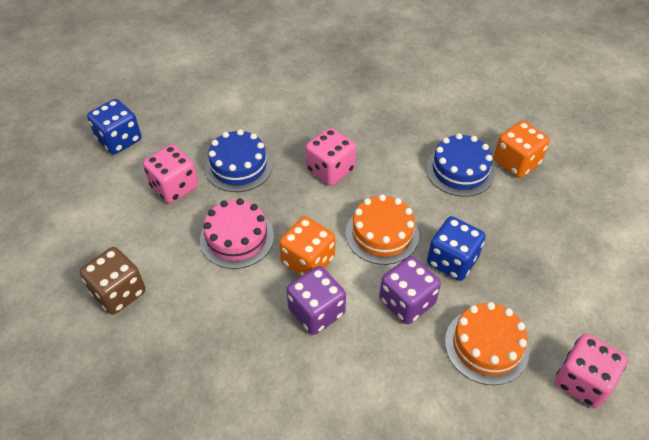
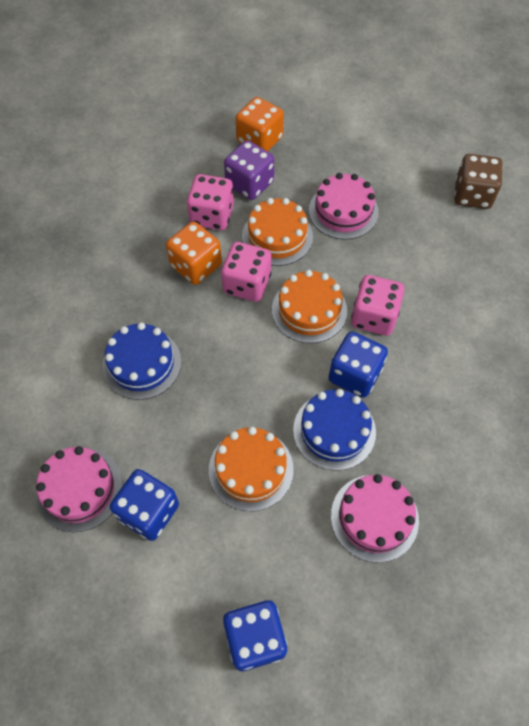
blue dice: [87,99,142,154] [427,216,486,281] = 2 -> [110,469,179,541] [223,600,287,671] [328,332,388,398] = 3
orange cake: [346,194,419,265] [445,302,529,385] = 2 -> [209,427,294,511] [242,198,313,266] [272,270,347,343] = 3
pink cake: [200,198,274,269] = 1 -> [36,446,123,532] [309,173,379,240] [331,474,419,563] = 3
purple dice: [287,266,346,335] [379,256,441,324] = 2 -> [224,140,274,200] = 1

